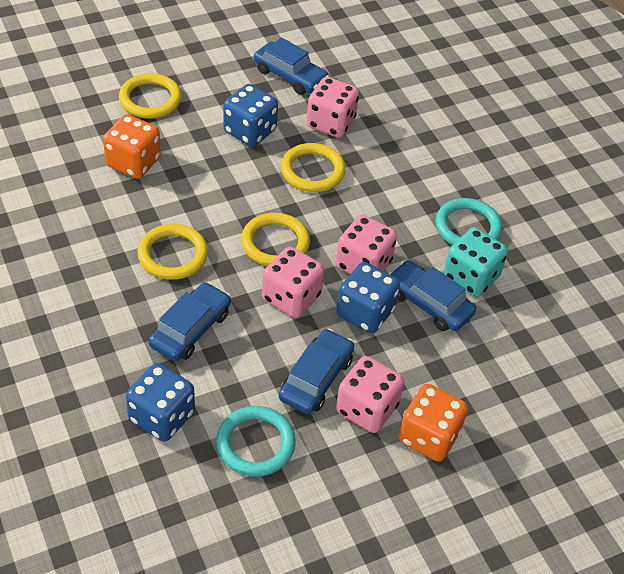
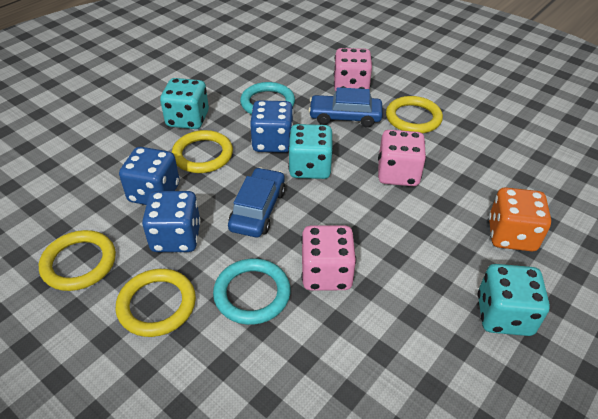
blue car: [149,282,231,361] [254,37,329,95] [279,329,354,414] [389,260,476,331] = 4 -> [228,167,285,237] [309,87,383,128] = 2
orange dice: [103,114,161,179] [399,384,468,462] = 2 -> [489,187,551,251] = 1
pink dice: [262,247,324,318] [307,77,359,138] [336,215,397,274] [336,356,404,433] = 4 -> [301,225,356,291] [334,48,372,92] [378,130,426,186] = 3
turquoise dice: [444,227,508,297] = 1 -> [160,78,209,129] [288,124,333,179] [478,264,550,336] = 3

